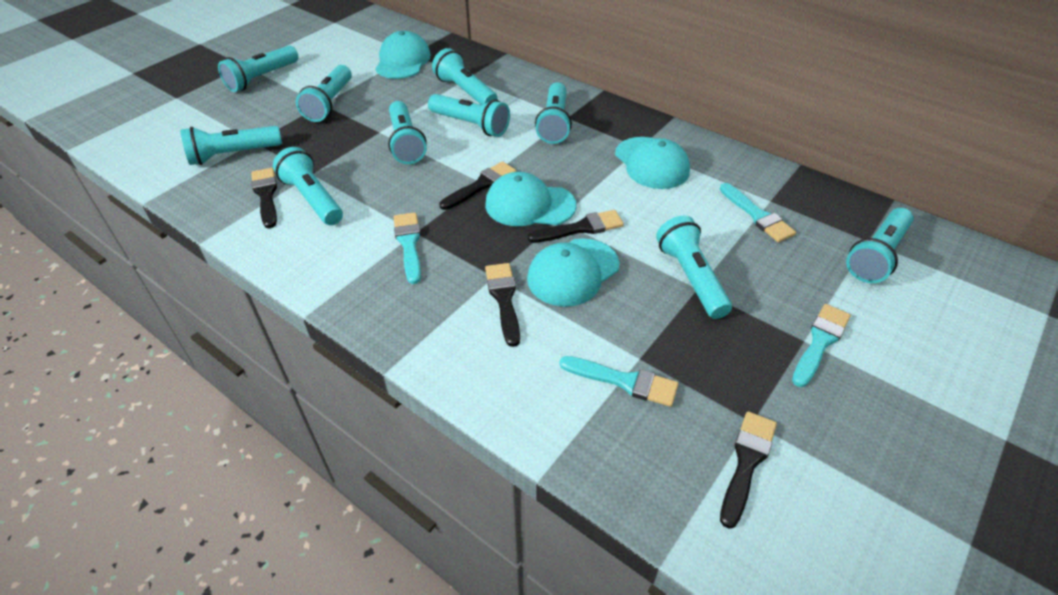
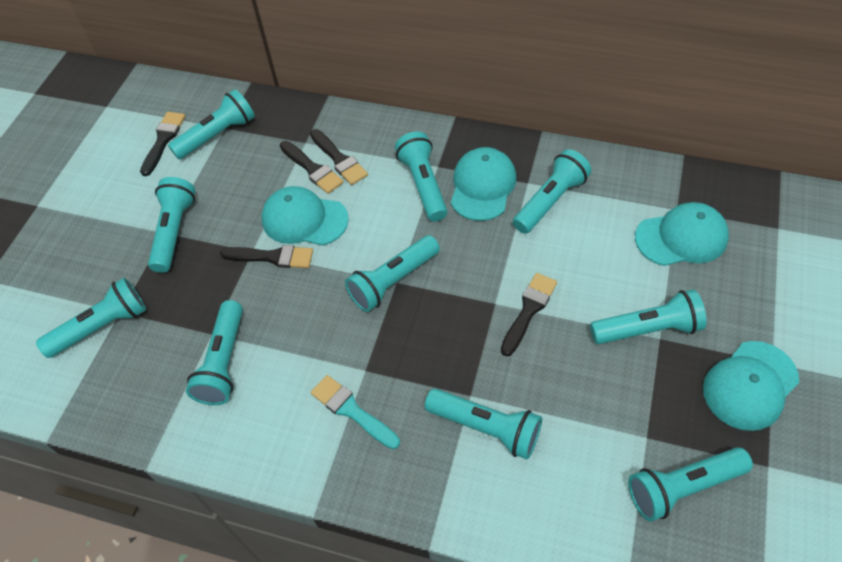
turquoise brush: [393,212,421,284] [560,356,678,407] [719,183,796,242] [792,304,851,387] = 4 -> [311,375,400,449] = 1

